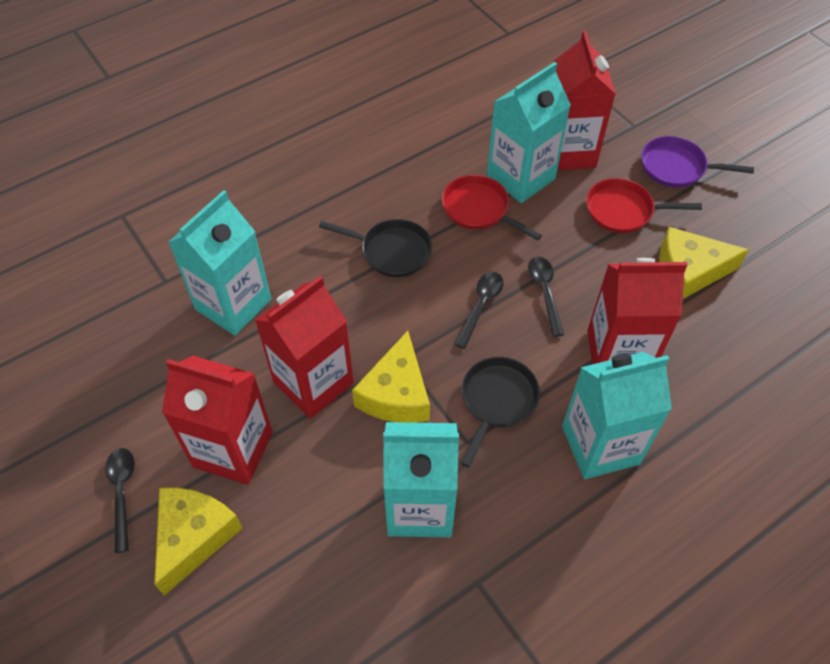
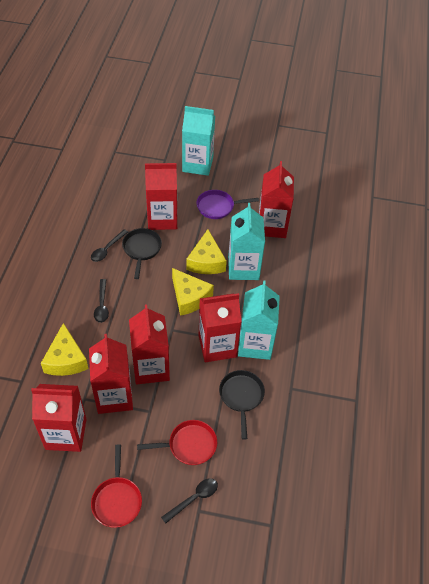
red carton: [162,356,273,485] [255,276,354,419] [553,31,616,171] [587,258,688,364] = 4 -> [31,384,86,452] [89,334,133,414] [129,304,170,384] [145,163,177,230] [199,293,241,362] [259,161,294,238] = 6
turquoise carton: [168,190,271,336] [383,422,459,537] [487,62,571,203] [562,352,672,479] = 4 -> [182,106,215,176] [228,203,265,280] [238,280,280,360] = 3

